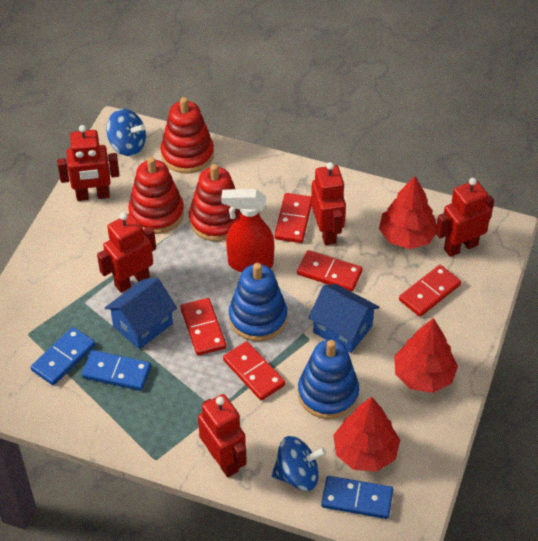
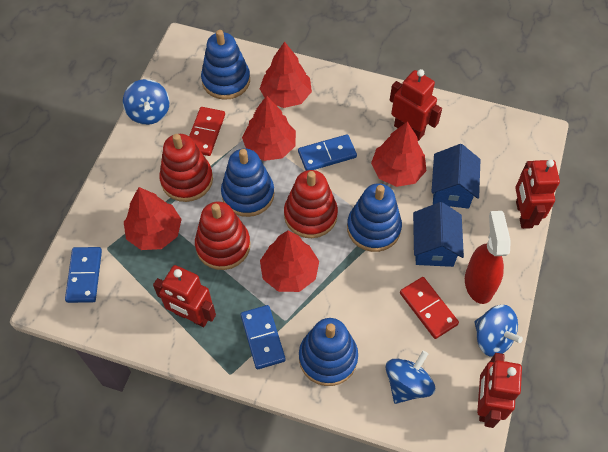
blue spinning top: [106,109,146,156] [272,436,326,491] = 2 -> [123,79,170,125] [386,351,435,404] [474,305,523,357] = 3
blue stacking toy: [229,263,287,341] [298,340,359,419] = 2 -> [201,30,250,100] [221,148,275,217] [299,318,358,386] [347,183,402,252] = 4
red domino: [181,298,226,356] [223,341,285,401] [274,193,311,243] [297,250,363,292] [399,265,461,317] = 5 -> [189,107,225,156] [400,277,459,339] = 2
red robot: [57,125,120,201] [97,212,156,293] [198,394,247,477] [311,162,346,245] [436,178,494,257] = 5 -> [153,265,216,327] [390,69,442,141] [477,353,522,428] [515,160,560,229] = 4
red tree: [333,397,400,472] [379,176,437,249] [394,318,458,393] = 3 -> [124,187,182,250] [242,96,296,161] [260,42,312,108] [260,230,319,292] [371,122,426,187] = 5

